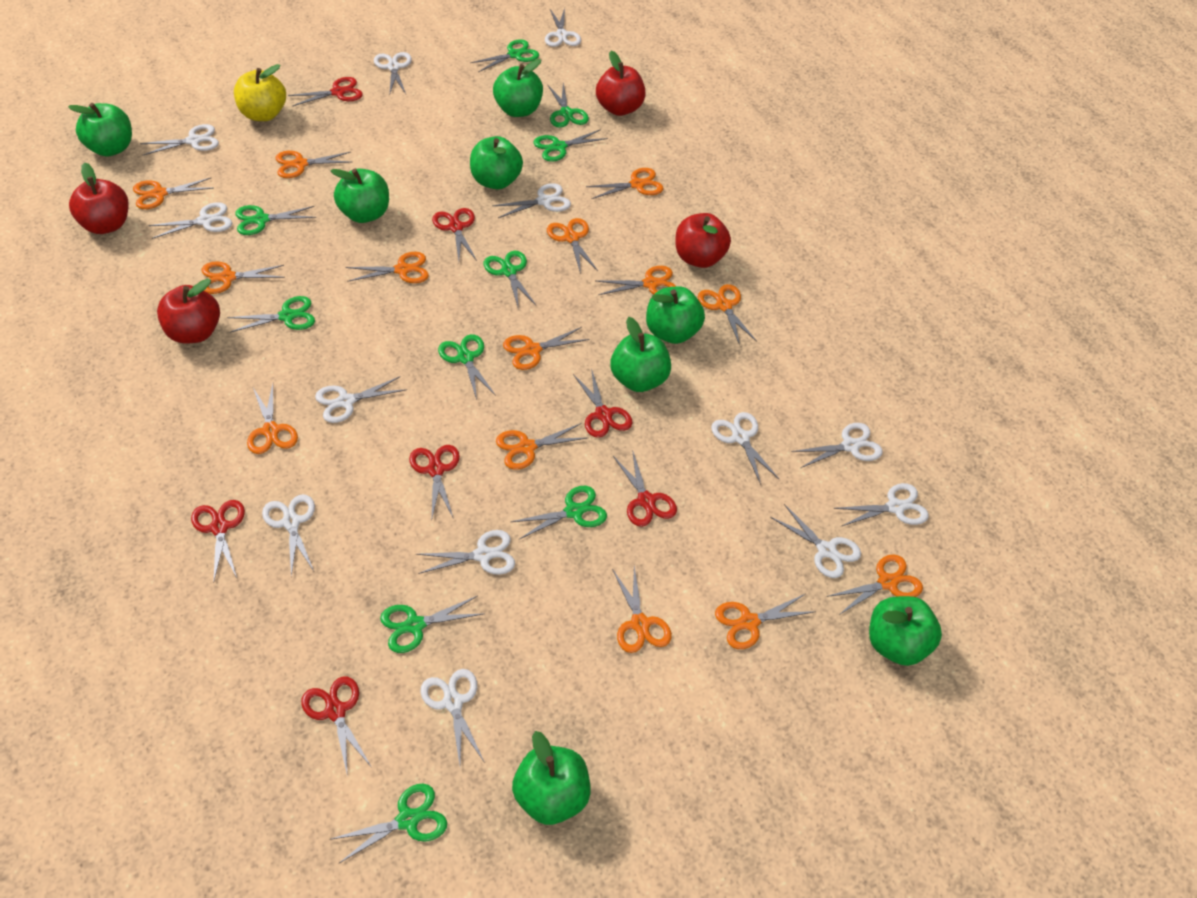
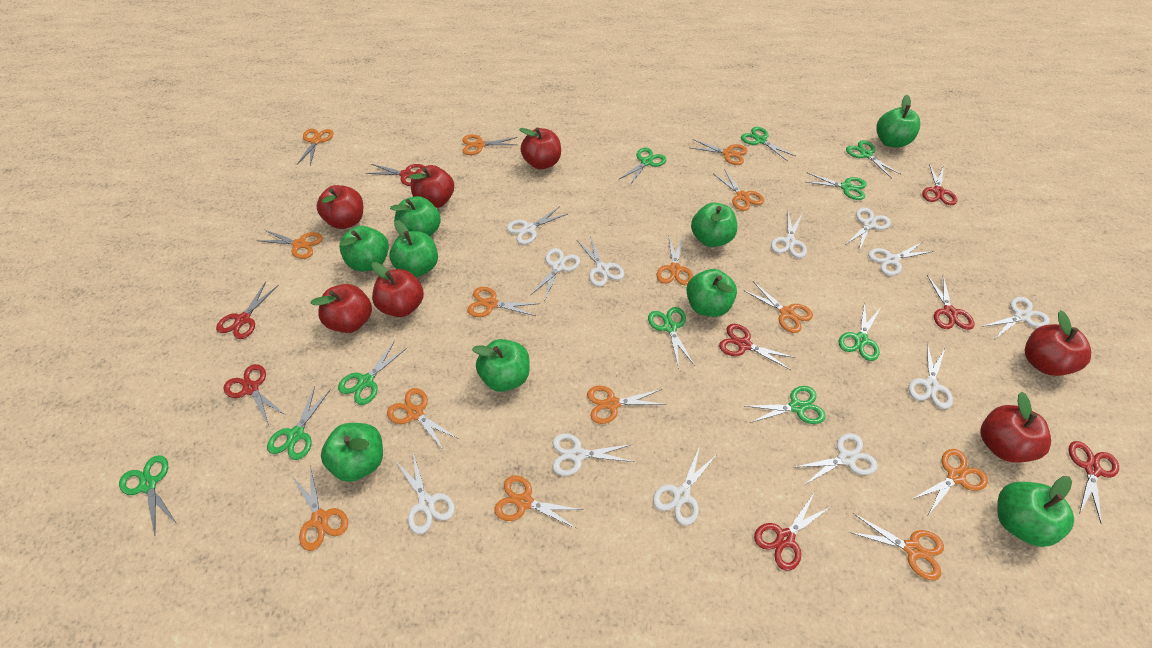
green apple: [68,103,132,157] [331,169,389,223] [470,136,523,189] [493,59,543,117] [512,731,591,825] [610,317,671,392] [646,286,705,344] [869,596,942,666] = 8 -> [321,423,383,482] [339,226,389,271] [389,220,438,277] [390,196,441,236] [472,339,530,392] [686,269,737,317] [691,202,737,247] [876,95,920,148] [997,476,1074,547] = 9
red apple: [69,162,129,234] [157,279,220,344] [596,51,646,116] [675,213,731,268] = 4 -> [310,284,372,333] [317,185,363,229] [371,262,424,317] [409,165,454,208] [519,128,561,170] [981,392,1051,463] [1025,310,1091,376] = 7
red scissors: [191,500,245,583] [288,77,363,106] [301,676,372,777] [409,445,460,519] [432,208,477,261] [573,368,632,438] [613,450,677,527] = 7 -> [216,281,279,339] [224,364,285,426] [366,164,425,186] [719,324,796,370] [754,493,830,571] [922,164,957,205] [927,275,975,330] [1068,441,1119,524] = 8
white scissors: [140,124,219,155] [148,202,232,239] [262,494,315,576] [315,376,407,423] [374,52,412,94] [416,530,515,575] [420,669,485,765] [492,183,571,218] [545,8,581,47] [711,412,779,485] [770,504,861,578] [792,423,883,468] [833,483,929,526] = 13 -> [395,453,455,534] [507,206,568,245] [531,248,580,301] [553,433,634,476] [578,236,625,286] [653,446,716,525] [771,212,807,258] [796,433,878,485] [845,207,891,251] [868,242,934,276] [908,343,953,409] [981,297,1050,338] = 12
yellow apple: [234,64,286,121] = 1 -> none = 0

